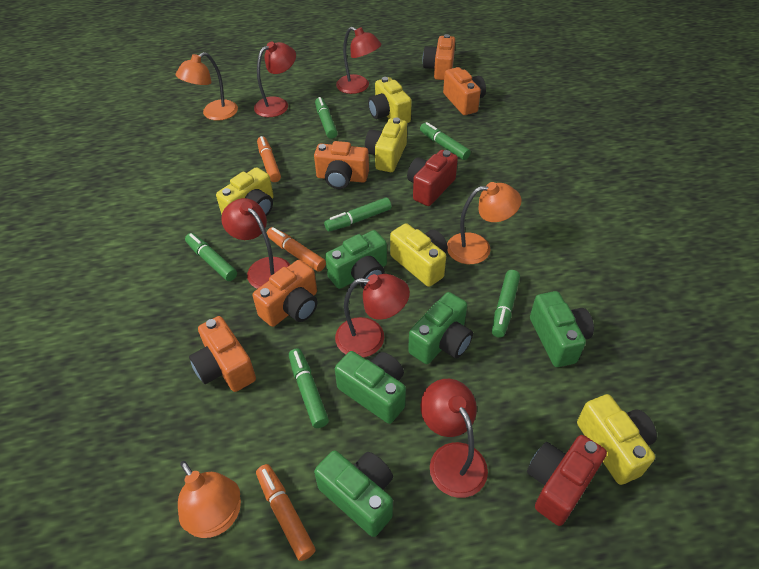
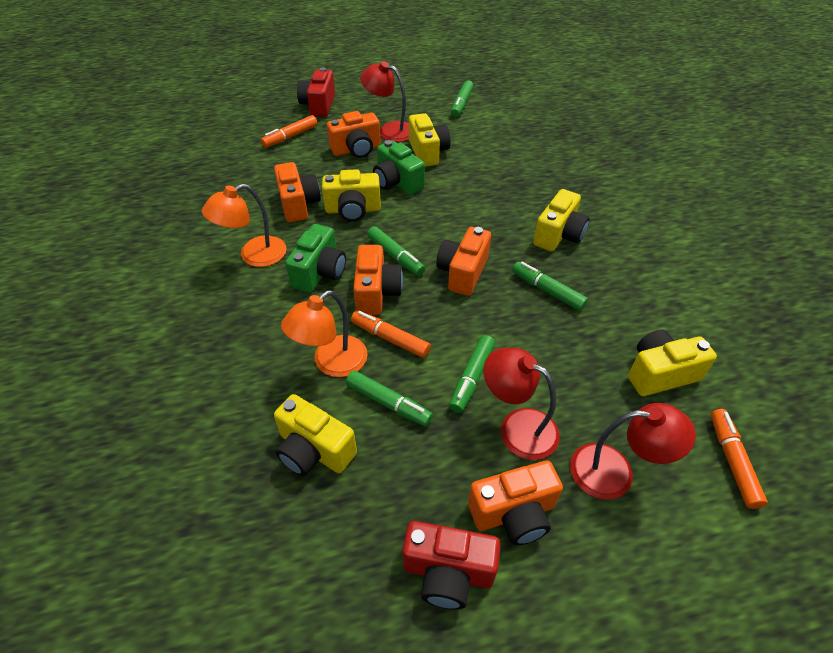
green camera: [314,450,393,537] [325,230,387,289] [335,351,406,424] [408,292,473,364] [530,291,594,367] = 5 -> [285,224,346,292] [373,140,425,195] = 2
green marker: [185,233,237,281] [289,348,329,428] [315,97,338,139] [324,197,391,232] [420,122,471,160] [492,270,520,338] = 6 -> [346,370,433,426] [367,226,425,276] [449,335,495,413] [451,80,473,117] [512,262,588,311] = 5
orange lamp: [176,52,238,121] [178,461,241,538] [447,182,521,264] = 3 -> [202,184,287,267] [281,290,368,377] = 2
red lamp: [221,198,290,289] [254,41,296,117] [335,274,410,357] [336,27,382,94] [421,379,488,498] = 5 -> [360,61,409,142] [484,348,560,460] [570,403,696,500] = 3

